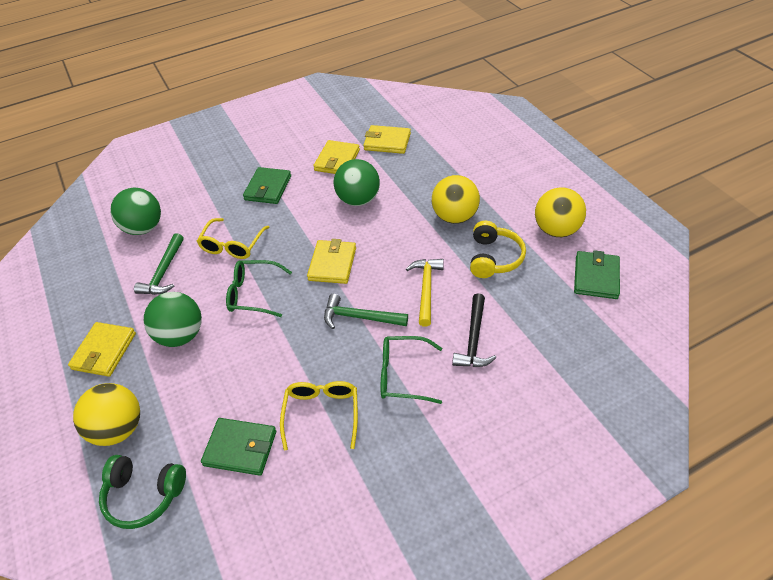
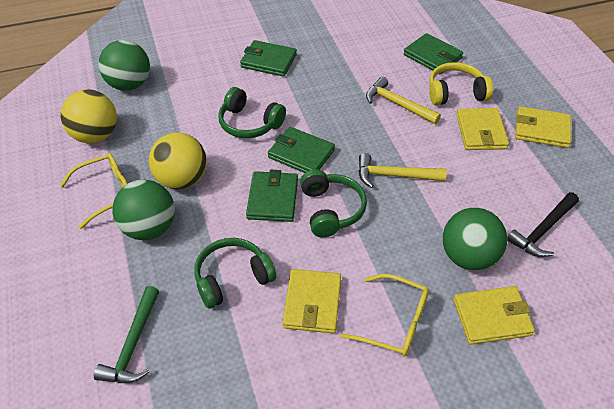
green glasses: [226,260,292,317] [381,336,442,404] = 2 -> none = 0
green hammer: [134,233,184,295] [324,294,408,329] = 2 -> [94,286,159,383] = 1
green headphones: [99,455,186,529] = 1 -> [194,238,276,309] [218,87,286,138] [300,169,367,237] = 3
green wallet: [201,418,276,476] [243,167,291,204] [574,250,620,299] = 3 -> [240,40,297,77] [246,170,298,222] [268,127,335,173] [404,33,463,74] = 4
yellow ball: [73,383,140,446] [432,175,480,224] [535,187,586,237] = 3 -> [61,89,117,143] [149,133,207,189] = 2
yellow hammer: [406,259,444,327] = 1 -> [358,153,447,188] [366,77,441,124] = 2

